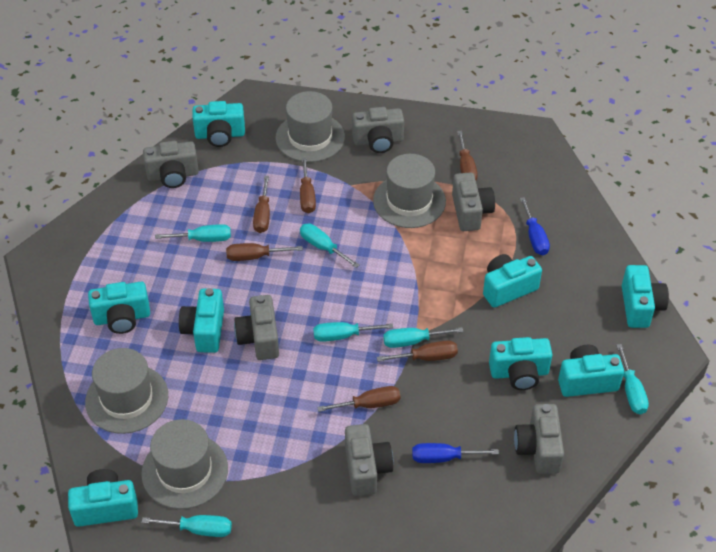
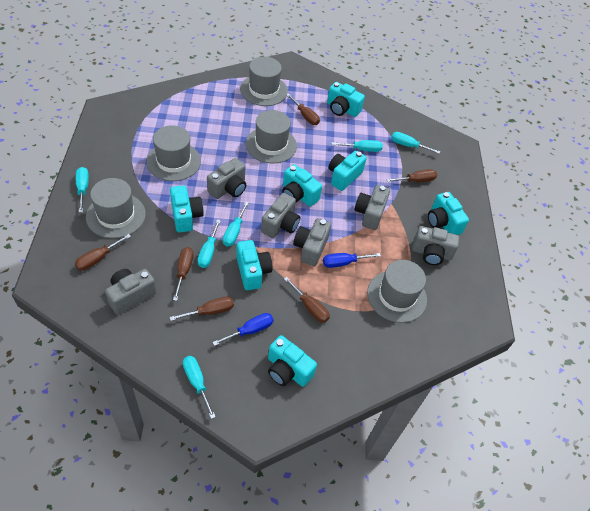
grey hat: [85,348,168,434] [141,419,228,509] [275,91,345,162] [373,154,446,228] = 4 -> [86,178,146,238] [146,125,201,181] [240,57,288,106] [246,110,297,164] [367,260,427,323] = 5
turquoise camera: [68,469,138,527] [88,282,150,334] [179,288,224,353] [193,101,245,147] [483,254,542,308] [489,337,553,390] [558,345,624,397] [622,265,669,328] = 8 -> [170,185,204,233] [236,240,273,290] [268,335,317,387] [282,164,322,207] [327,82,365,117] [328,150,367,191] [428,192,469,235] = 7

